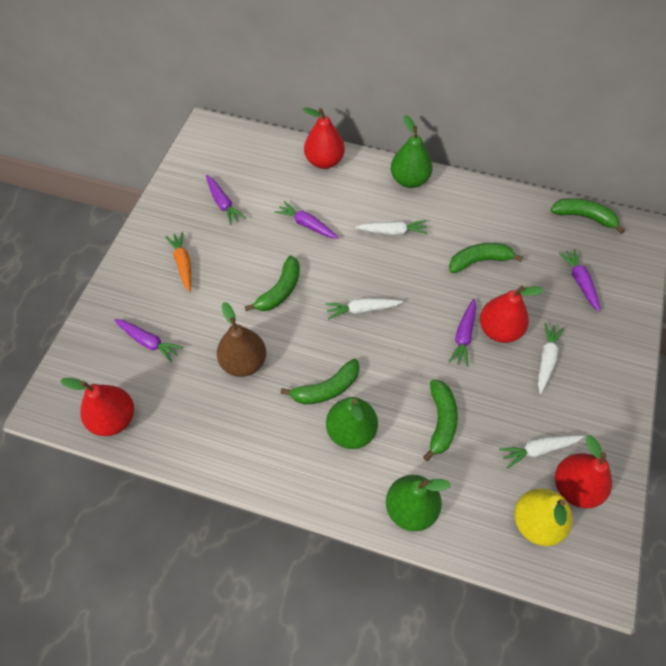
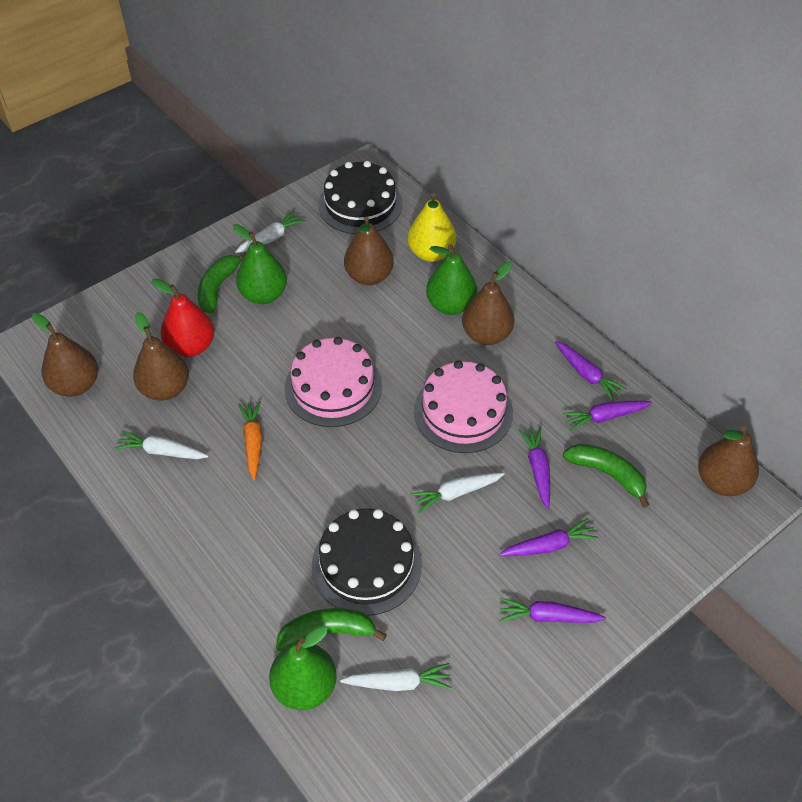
black cake: none = 0 -> [312,508,422,616] [318,161,402,234] = 2
brown pear: [217,302,266,377] = 1 -> [32,313,98,397] [133,312,189,401] [344,217,394,285] [462,261,515,345] [698,426,759,496] = 5
green banana: [245,255,300,311] [280,359,360,405] [423,379,458,461] [449,243,523,273] [551,198,625,234] = 5 -> [198,253,246,314] [276,608,387,651] [563,443,649,508] = 3
pink cake: none = 0 -> [285,337,382,427] [414,360,513,453] = 2
red pear: [60,378,134,436] [303,108,345,169] [480,286,544,343] [555,435,612,508] = 4 -> [152,279,214,357] = 1

